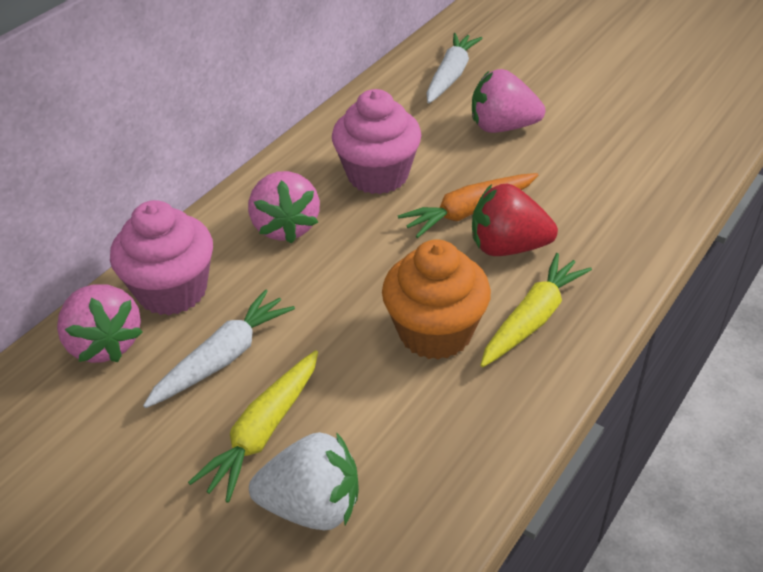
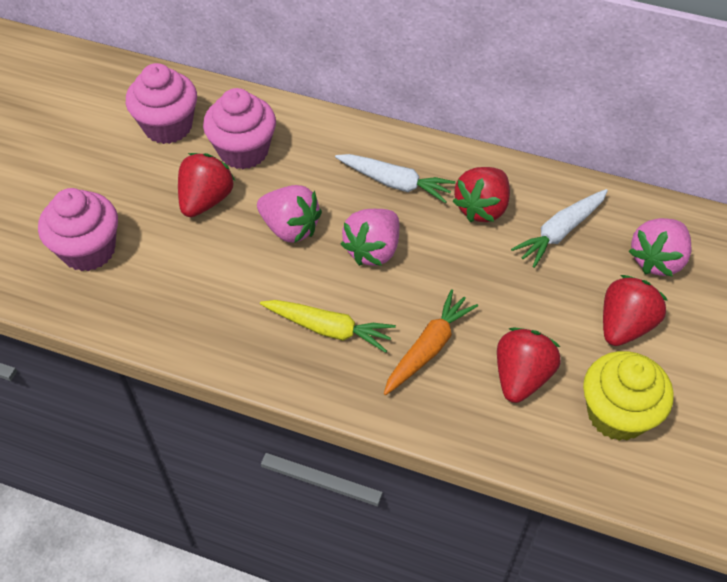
orange cupcake: [382,239,491,360] = 1 -> none = 0
pink cupcake: [110,200,213,315] [332,89,421,194] = 2 -> [38,188,118,271] [126,63,197,144] [203,88,276,169] = 3
red strawberry: [472,184,558,256] = 1 -> [178,153,235,217] [452,167,510,222] [497,328,561,403] [603,275,667,346] = 4
white strawberry: [249,432,359,530] = 1 -> none = 0
yellow carrot: [188,350,318,503] [480,253,592,367] = 2 -> [260,300,396,353] = 1
yellow cupcake: none = 0 -> [583,351,674,441] = 1

